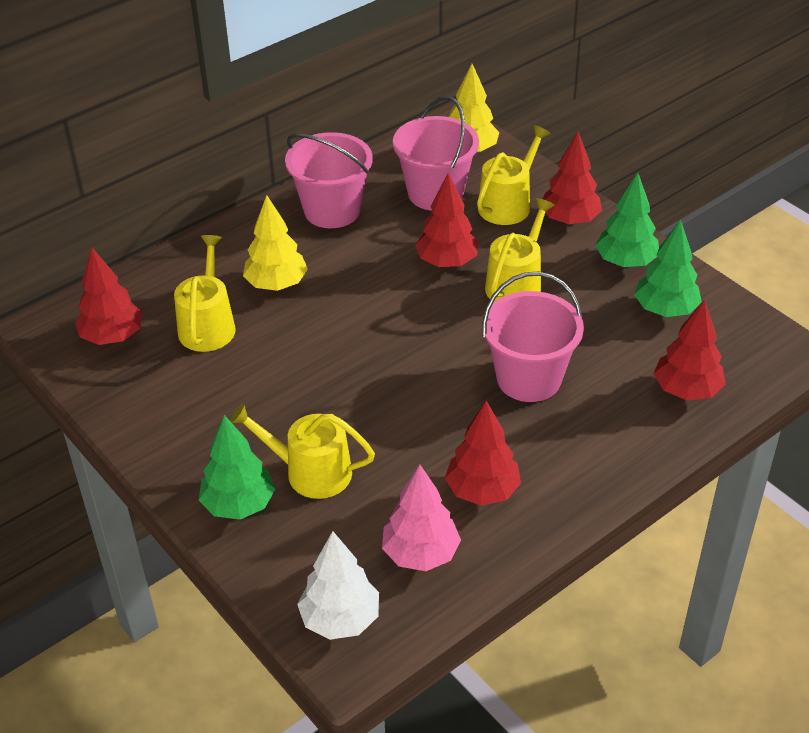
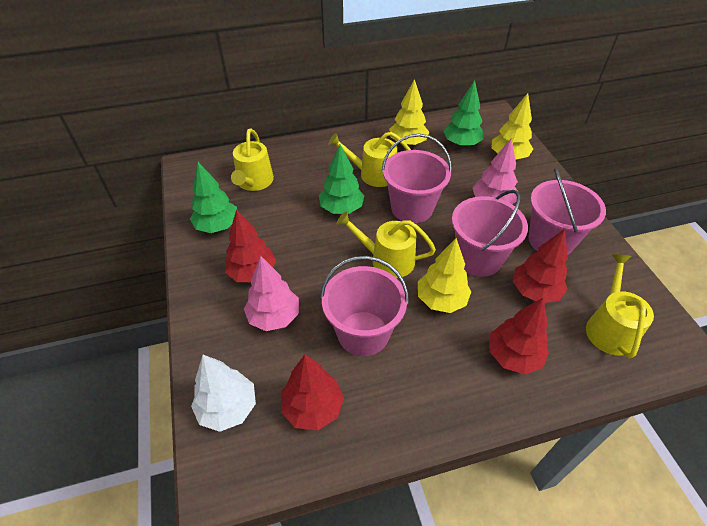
pink bucket: [285,132,373,228] [393,96,479,211] [482,272,584,402] = 3 -> [320,256,409,356] [381,134,452,223] [452,190,528,277] [528,168,606,255] = 4
pink tree: [382,465,461,571] = 1 -> [244,255,299,331] [472,138,518,204] = 2
red tree: [75,247,143,345] [415,173,479,267] [445,401,521,506] [543,132,602,225] [653,299,726,400] = 5 -> [225,209,276,282] [281,354,344,431] [489,298,549,375] [513,229,568,303] = 4
yellow tree: [243,195,308,291] [449,64,499,152] = 2 -> [389,79,429,146] [418,238,471,313] [491,93,533,160] = 3

